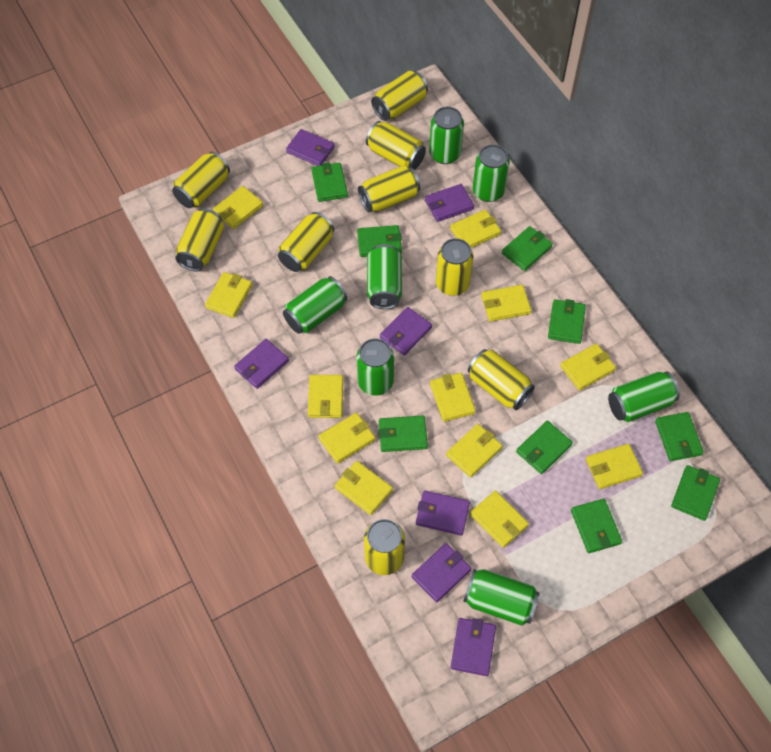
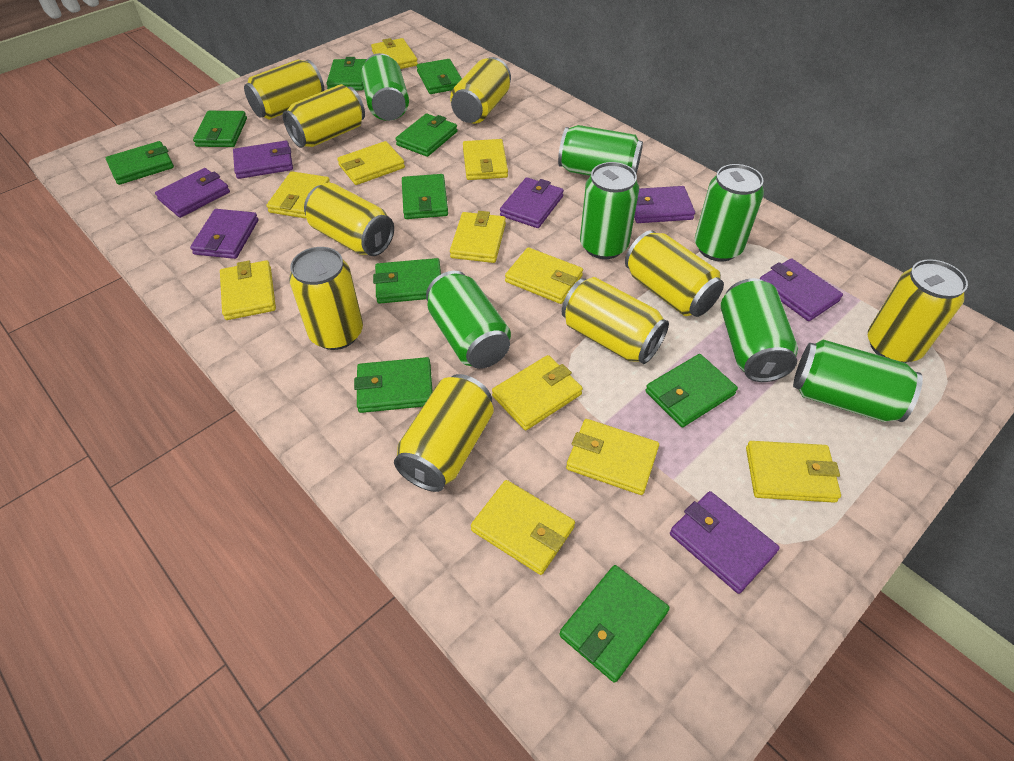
green wallet: [311,162,348,202] [357,225,402,257] [378,416,428,452] [502,226,553,271] [516,421,573,474] [548,299,586,344] [571,499,622,553] [655,412,704,461] [671,465,720,521] = 9 -> [106,141,174,185] [193,111,247,147] [326,57,367,90] [354,357,433,413] [373,258,441,304] [395,114,457,157] [402,174,448,219] [417,59,462,94] [559,565,670,683] [645,354,738,427] = 10
yellow wallet: [205,272,252,318] [213,186,263,229] [308,375,343,418] [319,413,375,464] [335,461,393,515] [430,373,476,422] [446,424,503,478] [450,209,501,248] [470,491,529,548] [481,285,532,322] [560,344,616,391] [586,444,643,489] = 12 -> [220,260,276,320] [266,171,330,219] [337,141,405,185] [371,38,418,69] [450,211,506,263] [463,139,508,180] [471,480,575,575] [492,355,583,430] [505,247,583,304] [566,419,659,495] [746,441,841,503] = 11

